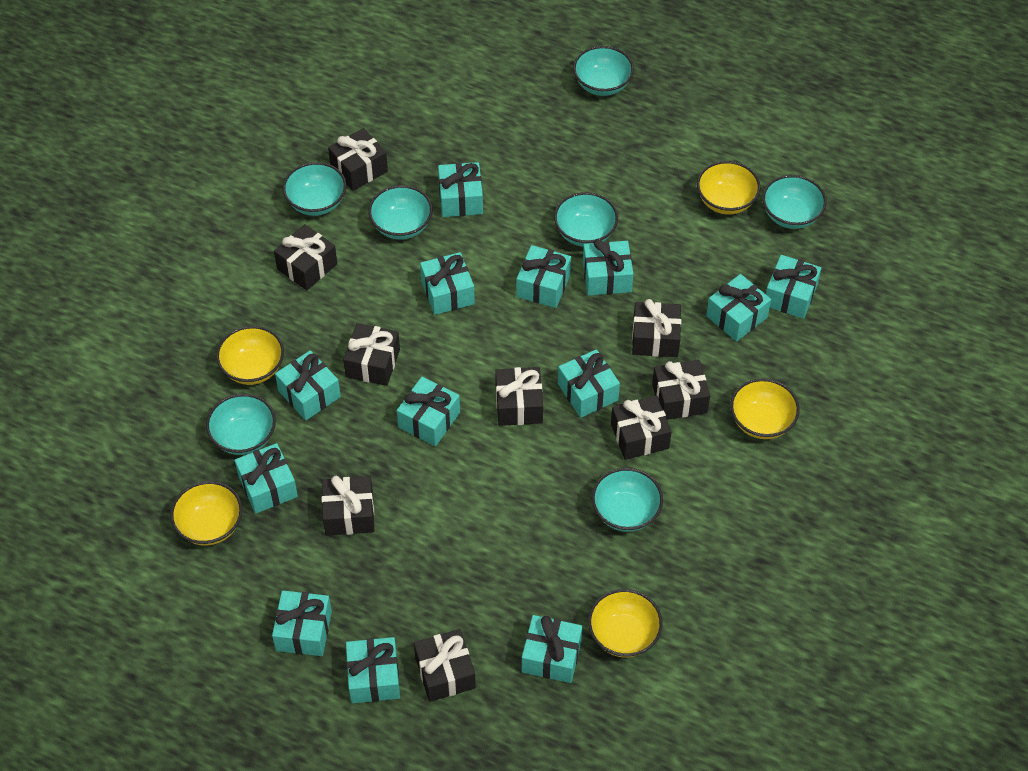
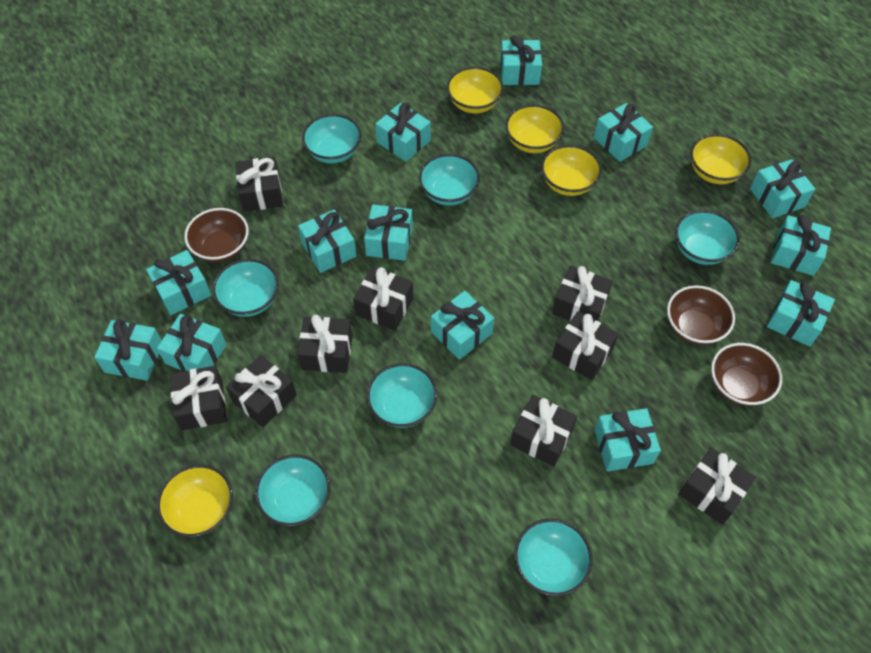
brown bowl: none = 0 -> [184,208,249,263] [667,285,735,345] [711,343,782,406] = 3

